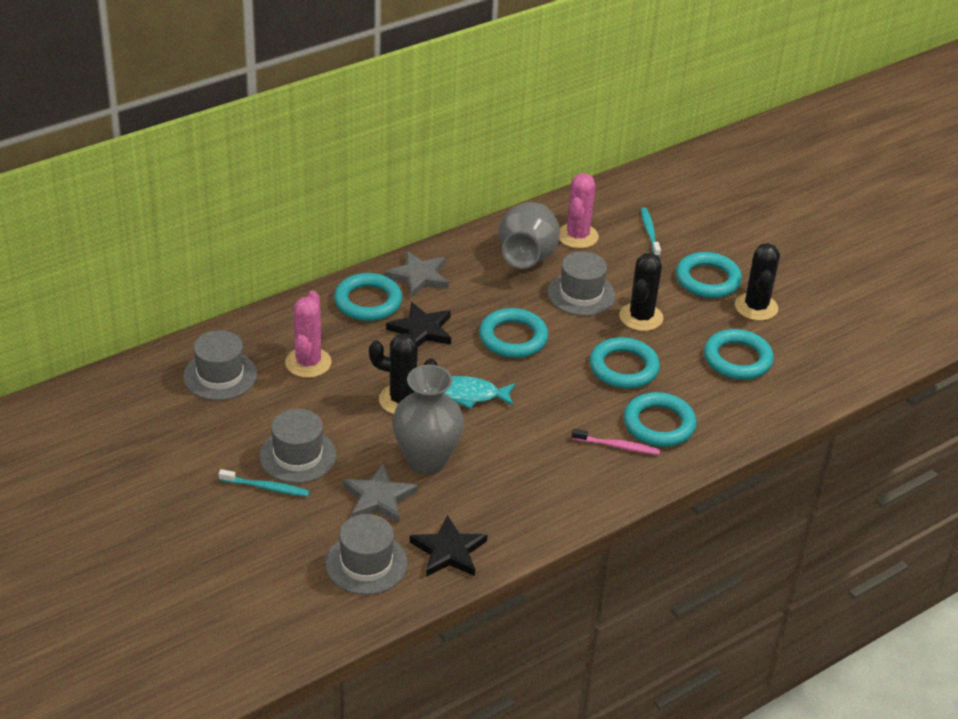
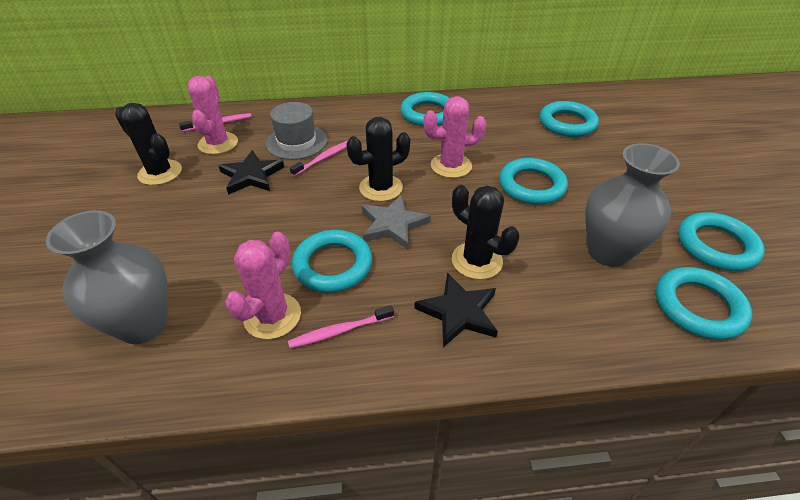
grey hat: [183,330,257,400] [259,409,337,483] [325,514,408,595] [547,251,615,316] = 4 -> [266,102,327,160] = 1
grey star: [343,464,418,523] [385,251,449,297] = 2 -> [362,195,431,249] = 1
pink cactus: [285,291,332,378] [559,173,599,249] = 2 -> [188,76,238,154] [225,232,301,339] [423,96,487,178] = 3
pink toothbrush: [572,429,660,455] = 1 -> [179,113,252,132] [288,305,394,348] [290,141,348,176] = 3
turquoise fish: [444,376,515,409] = 1 -> none = 0
turquoise toothbrush: [219,469,310,497] [641,208,661,257] = 2 -> none = 0

